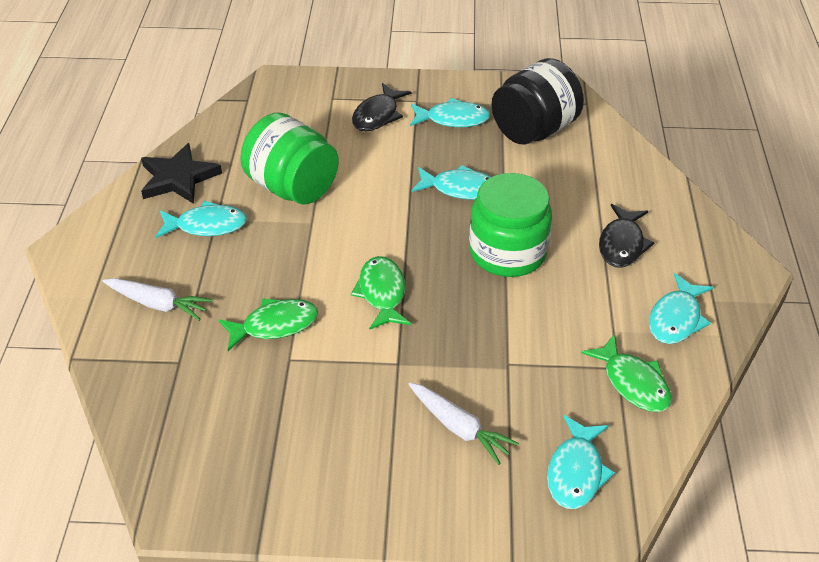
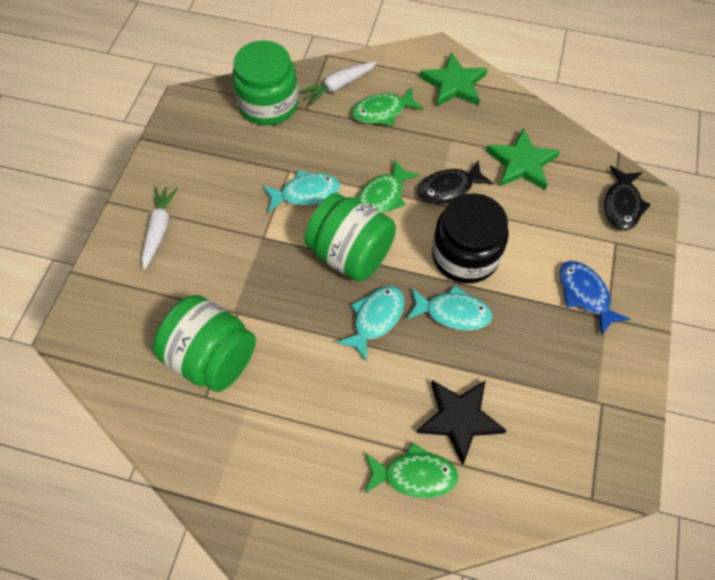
blue fish: none = 0 -> [559,261,630,336] = 1
green jar: [241,112,339,204] [469,173,552,277] = 2 -> [153,295,256,392] [232,41,299,125] [304,193,396,282] = 3
green star: none = 0 -> [420,52,487,107] [486,128,560,190] = 2
turquoise fish: [156,201,247,238] [410,98,490,127] [412,165,491,200] [547,415,615,509] [649,273,713,344] = 5 -> [263,170,340,212] [336,286,404,362] [406,285,492,331] = 3

